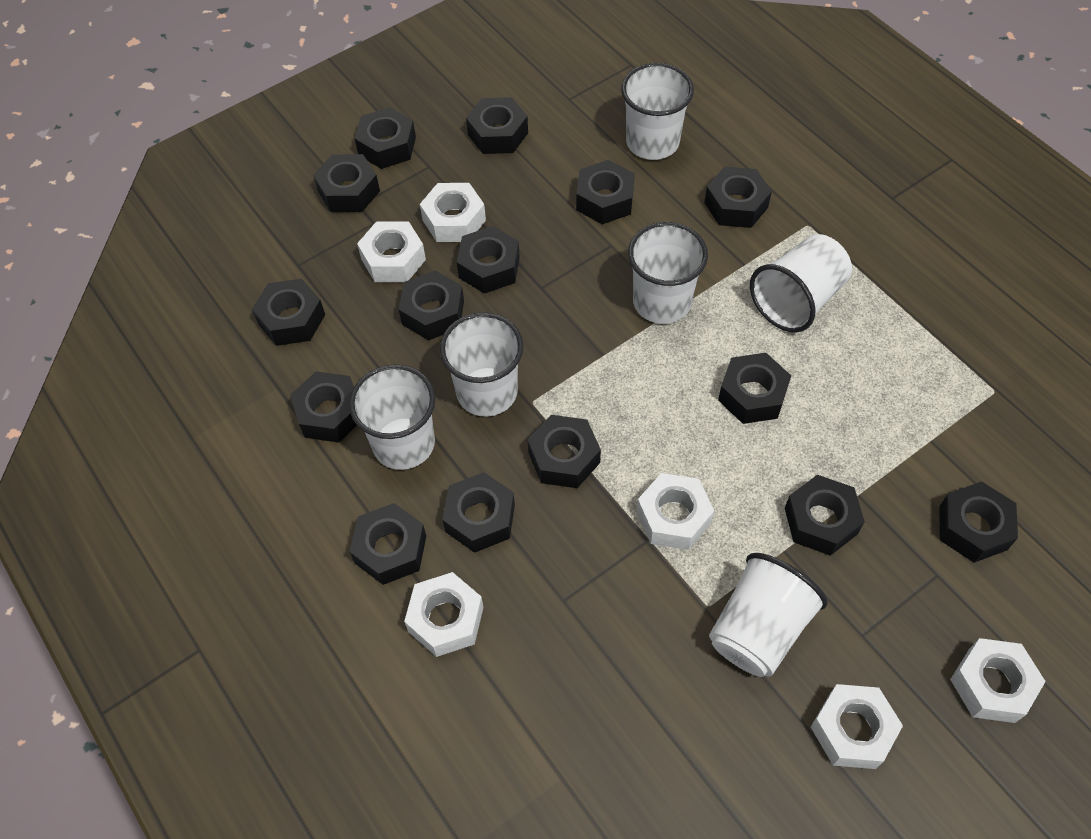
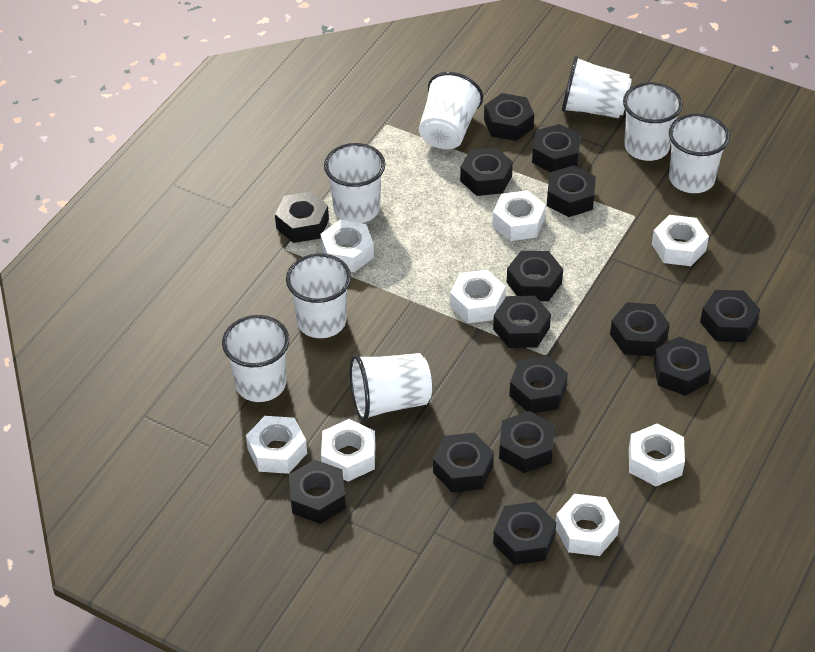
white cup: [349,364,435,470] [440,312,524,417] [621,63,694,160] [628,222,708,324] [709,553,828,677] [750,234,852,333] = 6 -> [222,315,289,402] [286,254,351,338] [324,143,385,223] [350,353,432,421] [419,72,483,149] [562,56,632,118] [623,82,683,161] [669,114,730,193] = 8
white nut: [357,221,426,282] [404,572,484,657] [420,183,486,242] [636,473,714,550] [811,684,903,769] [950,638,1046,723] = 6 -> [246,416,307,474] [320,220,374,272] [321,419,375,482] [450,270,506,323] [492,190,546,241] [556,494,620,556] [629,424,685,486] [652,215,709,266] = 8

